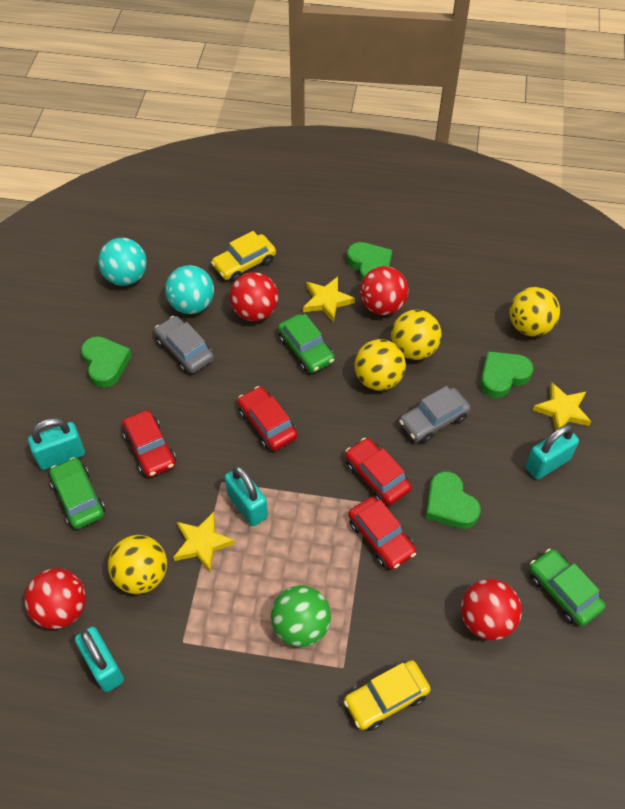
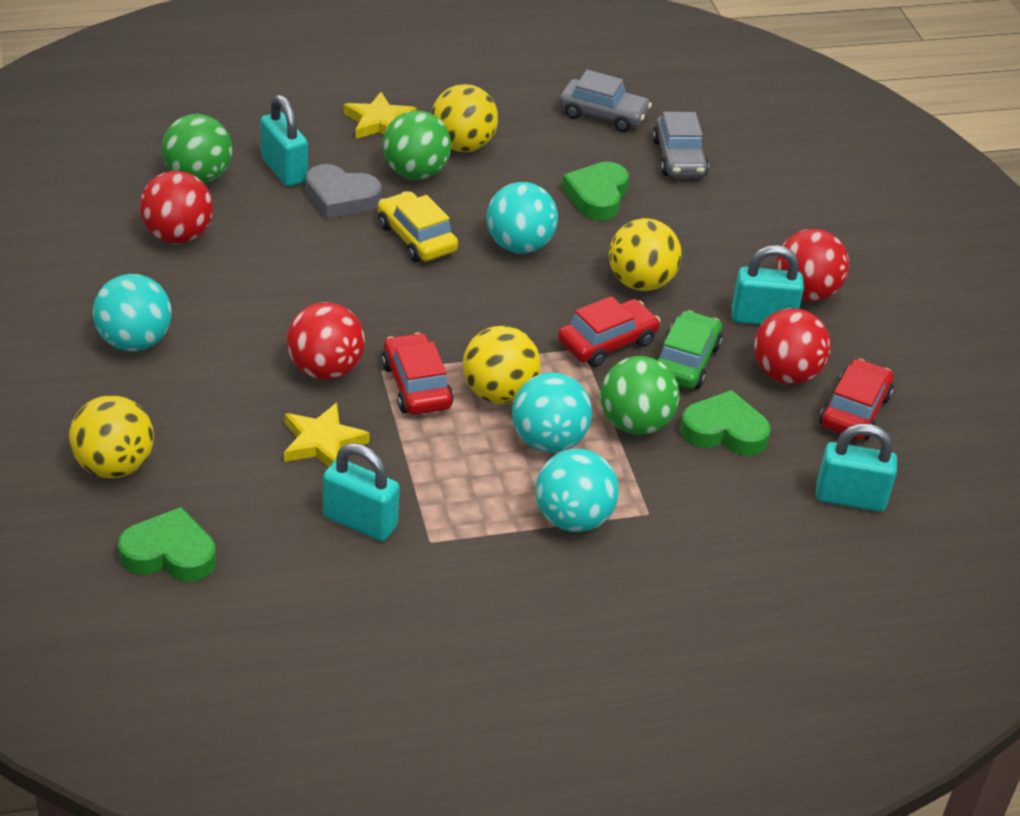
green ball: [271,585,331,647] = 1 -> [162,114,233,184] [383,111,451,180] [600,356,680,435] = 3
green car: [50,457,105,529] [278,314,335,373] [529,549,606,626] = 3 -> [655,310,723,389] = 1
green heart: [81,336,132,388] [347,242,392,282] [426,471,480,529] [480,351,533,398] = 4 -> [118,507,216,582] [562,162,629,220] [680,390,771,456] = 3
grey heart: none = 0 -> [306,164,382,219] = 1
red car: [122,410,176,477] [238,386,298,451] [345,438,412,505] [348,497,416,570] = 4 -> [381,333,454,415] [558,296,660,367] [820,359,894,440] = 3
turquoise ball: [98,238,147,286] [165,265,214,314] = 2 -> [93,274,172,351] [487,182,558,254] [512,372,592,453] [535,449,619,532] = 4
yellow car: [211,231,276,282] [344,660,431,731] = 2 -> [378,191,458,262] = 1
yellow star: [173,512,235,572] [303,277,355,323] [533,383,591,430] = 3 -> [284,403,370,467] [343,92,417,139] = 2

